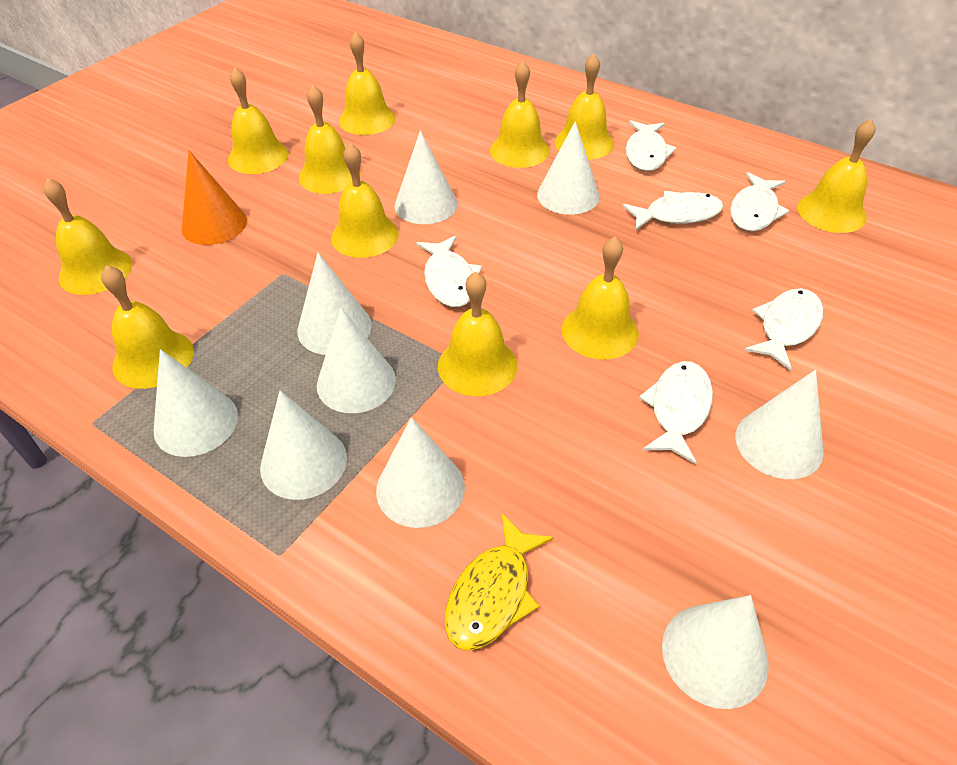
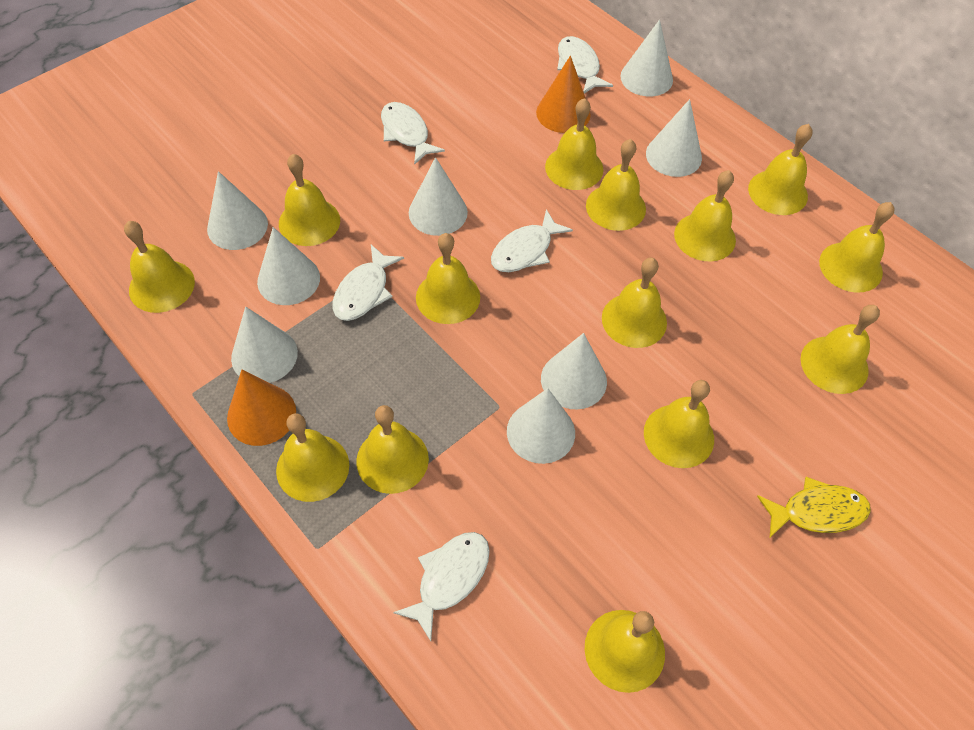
orange cone: [181,150,247,245] = 1 -> [227,370,296,446] [536,55,591,133] = 2
white cone: [154,349,238,457] [260,390,347,500] [297,253,372,355] [317,308,396,413] [376,417,465,528] [395,131,457,224] [537,121,600,215] [662,595,769,709] [735,370,824,479] = 9 -> [207,171,268,250] [231,307,298,383] [257,227,320,305] [409,157,468,236] [507,388,575,464] [541,333,607,410] [620,20,673,96] [646,99,702,177] = 8
white fish: [416,236,482,307] [622,191,723,230] [626,120,676,171] [639,361,713,465] [730,172,789,231] [744,288,823,371] = 6 -> [333,245,404,321] [381,102,445,165] [393,532,490,641] [491,209,573,272] [557,36,613,93] = 5
yellow bell: [43,178,132,295] [101,265,194,389] [228,67,289,174] [299,85,361,194] [331,143,399,258] [339,32,396,135] [438,272,517,396] [490,61,550,168] [555,53,614,160] [562,237,639,359] [797,119,875,233] = 11 -> [124,221,195,313] [276,413,349,502] [279,154,340,246] [356,405,429,494] [416,233,480,324] [545,98,604,190] [585,610,665,693] [586,139,646,231] [602,258,667,348] [644,380,714,468] [674,170,736,262] [748,124,813,215] [801,305,880,394] [819,202,894,293] = 14

